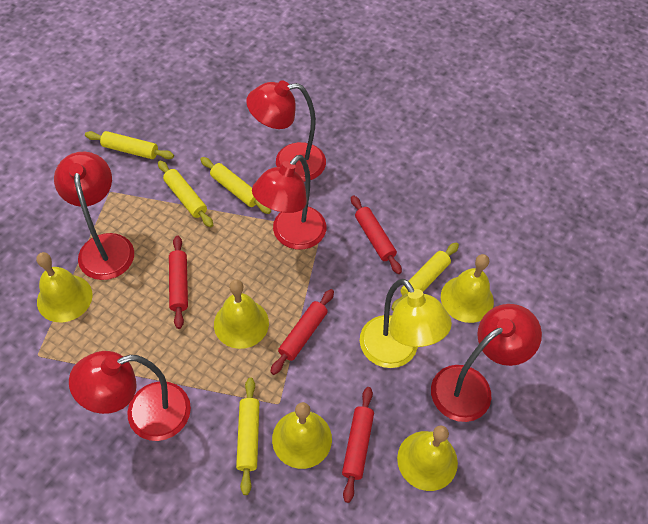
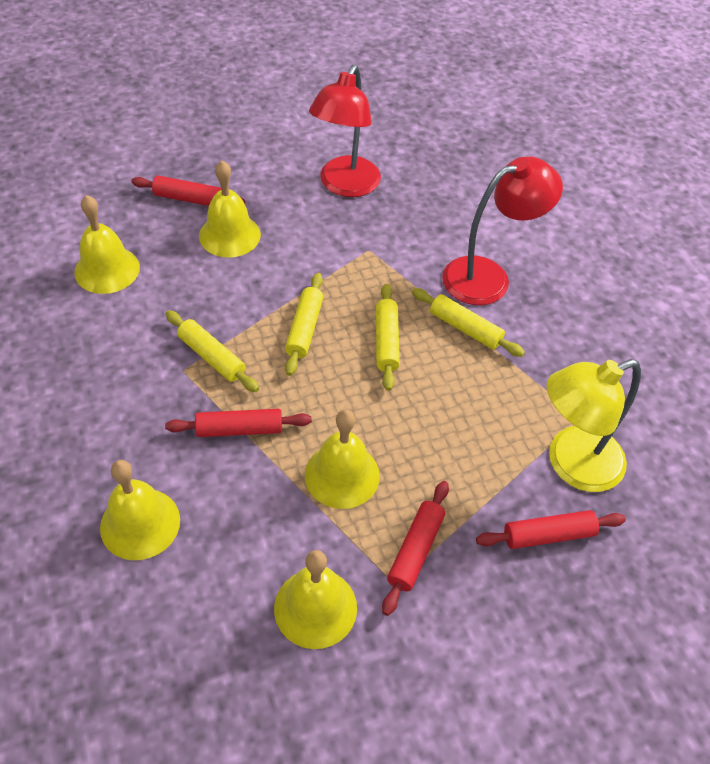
red lamp: [54,152,134,280] [69,351,191,441] [246,81,326,182] [252,155,326,250] [431,304,542,422] = 5 -> [309,65,381,197] [442,156,563,305] = 2
yellow rolling pin: [85,131,174,159] [158,161,213,227] [200,157,271,214] [236,378,259,495] [391,242,459,311] = 5 -> [166,310,259,392] [285,273,323,376] [376,284,400,391] [412,288,525,357] = 4

